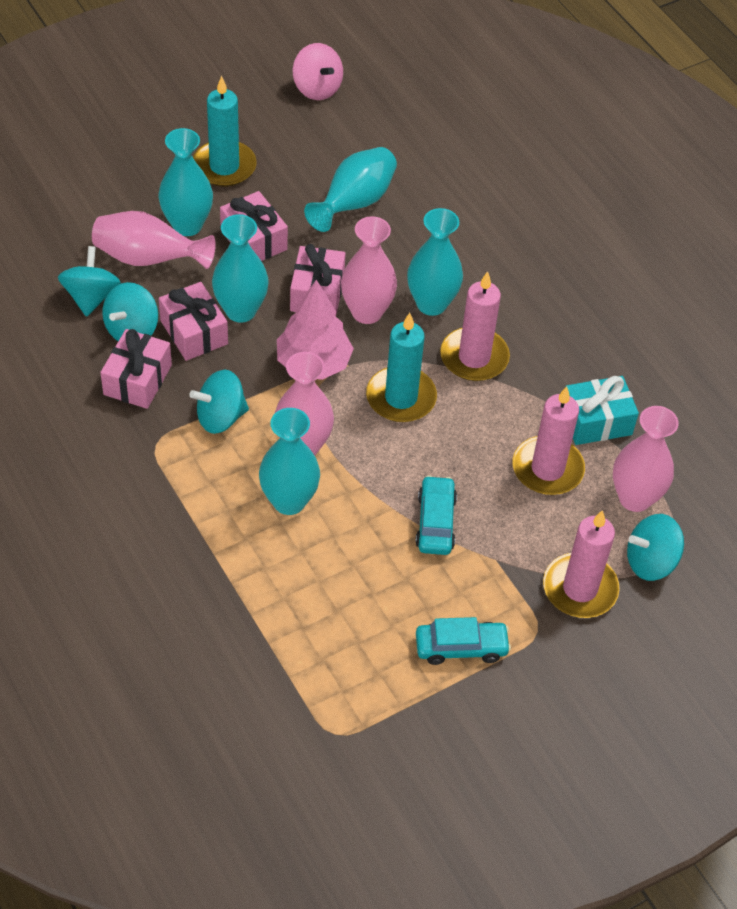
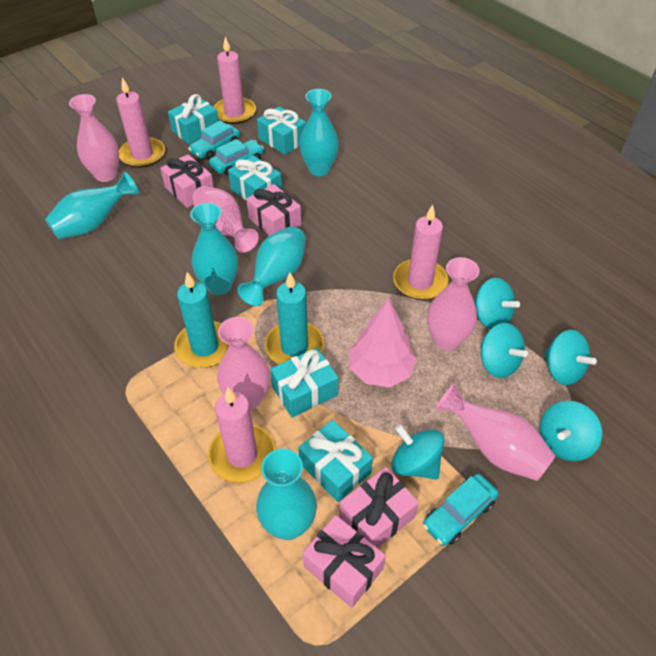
pink candle: [440,271,510,381] [513,386,585,495] [543,510,620,618] = 3 -> [116,77,165,168] [208,387,275,483] [214,37,256,124] [393,204,449,300] = 4
pink spinning top: [293,43,343,100] = 1 -> none = 0
pink vase: [92,211,216,269] [275,352,334,455] [341,216,397,324] [613,406,679,512] = 4 -> [69,94,119,182] [192,186,259,253] [217,317,270,410] [427,257,480,351] [436,383,555,481] = 5
turquoise car: [415,475,457,555] [416,617,511,665] = 2 -> [188,120,240,160] [209,139,264,175] [423,474,498,546] = 3
turquoise gift: [566,376,639,445] = 1 -> [168,94,219,144] [228,155,282,201] [257,106,306,155] [270,347,338,418] [298,420,373,502] = 5
turquoise spinning top: [58,246,121,317] [102,282,158,341] [189,370,249,434] [627,514,684,581] = 4 -> [391,424,444,480] [474,278,520,329] [480,323,528,378] [540,401,602,461] [544,330,597,385] = 5

